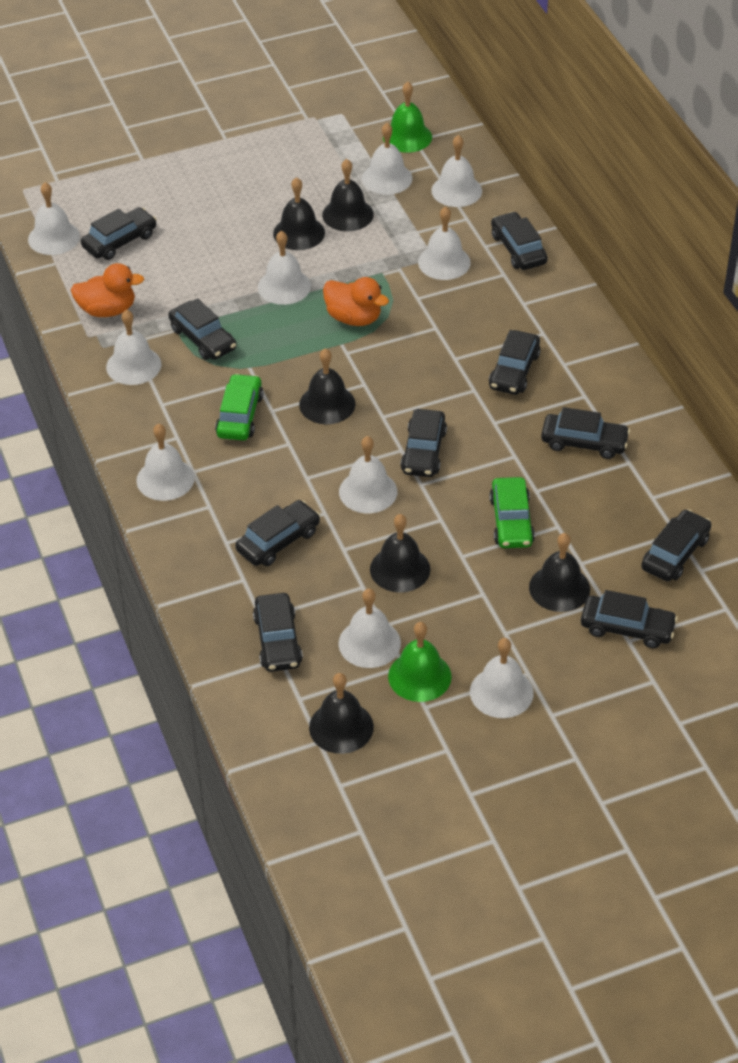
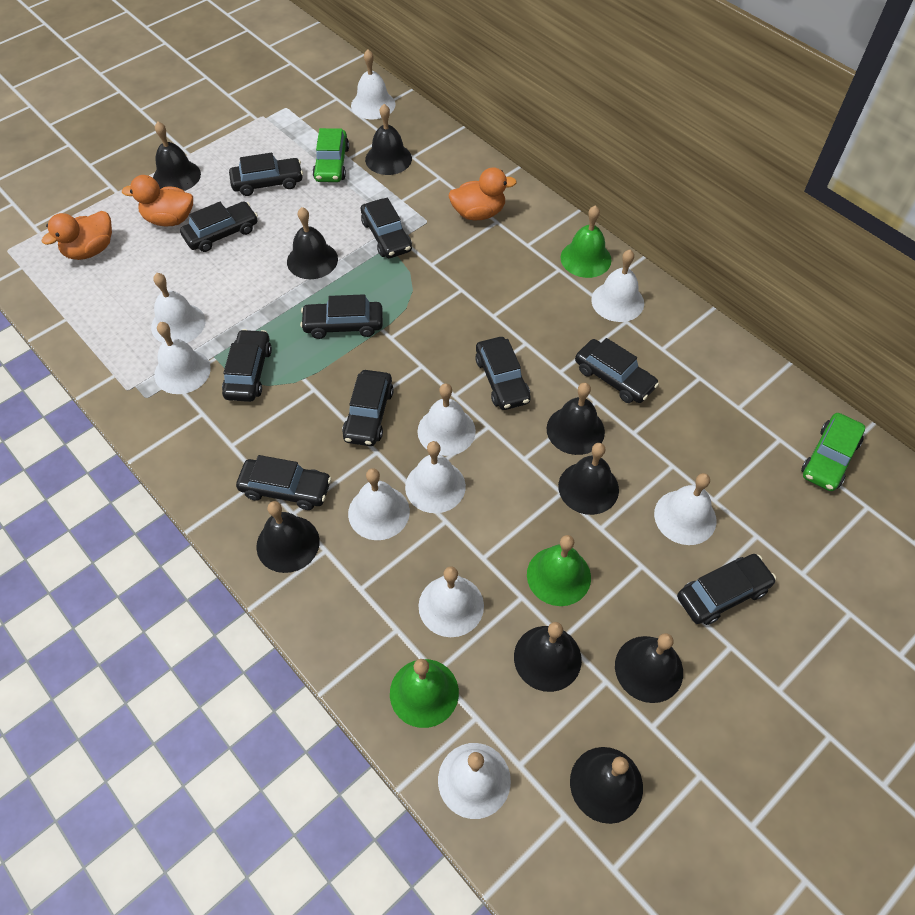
black bell: [273,177,325,250] [299,348,356,424] [309,673,374,754] [322,159,374,231] [370,514,430,593] [529,533,590,612] = 6 -> [153,122,201,191] [256,501,320,573] [287,207,338,279] [365,104,412,175] [514,622,582,692] [547,383,605,455] [558,443,619,515] [570,747,643,824] [615,633,683,703] = 9
green bell: [383,82,432,153] [388,622,452,702] = 2 -> [390,659,459,728] [527,535,591,606] [561,205,612,278] = 3
orange duck: [71,263,144,317] [323,277,389,326] = 2 -> [41,211,112,260] [122,175,193,227] [449,167,517,221] = 3

